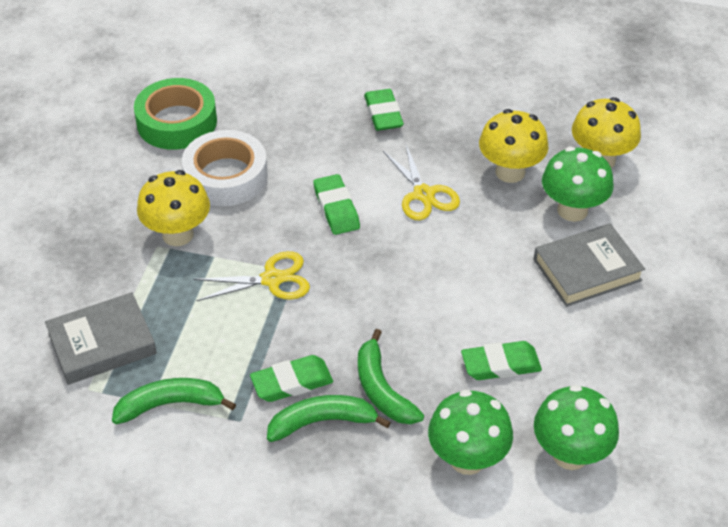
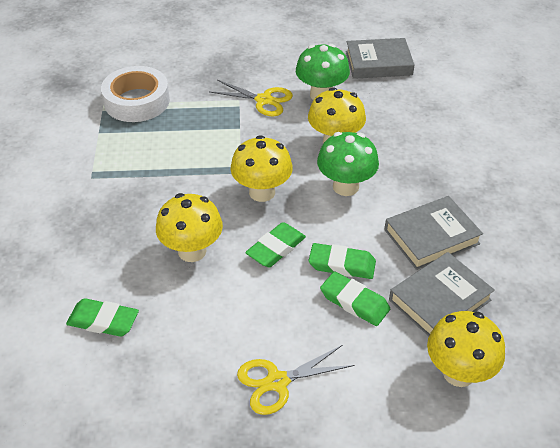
green banana: [112,378,236,424] [267,395,391,442] [358,329,424,424] = 3 -> none = 0
green mushroom: [428,390,513,475] [534,385,619,470] [542,147,614,222] = 3 -> [296,44,350,100] [317,132,379,196] = 2
green tape: [134,78,217,150] = 1 -> none = 0
grey book: [45,292,157,385] [533,223,645,307] = 2 -> [346,38,415,79] [384,196,483,270] [389,252,495,336] = 3
yellow mushroom: [137,170,210,246] [479,109,549,183] [572,97,641,168] = 3 -> [156,193,223,262] [231,135,293,202] [308,87,366,143] [427,311,505,387] = 4

